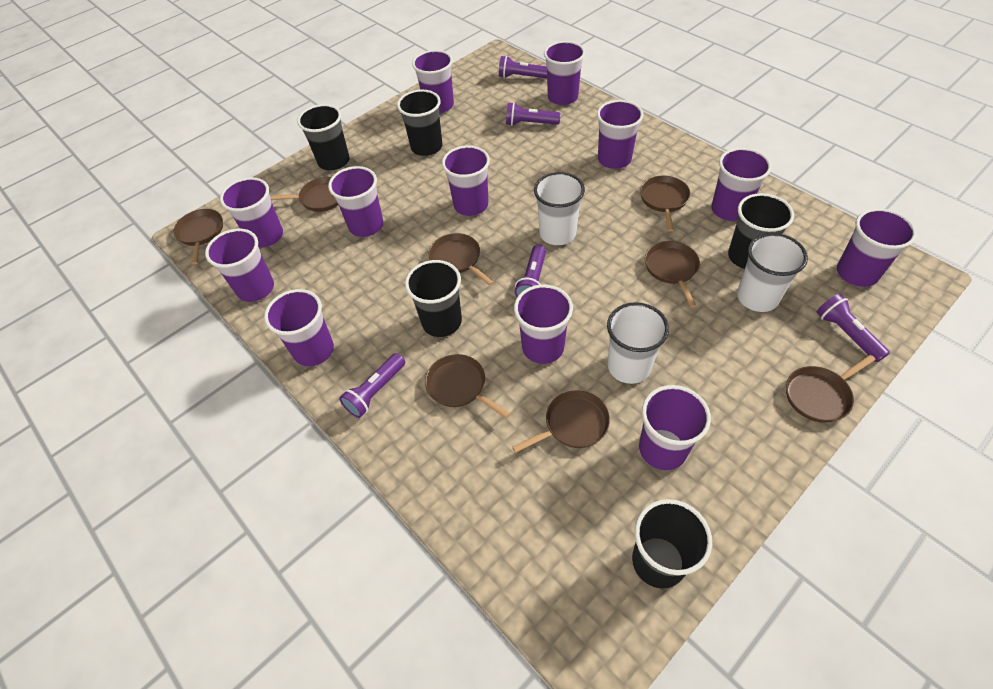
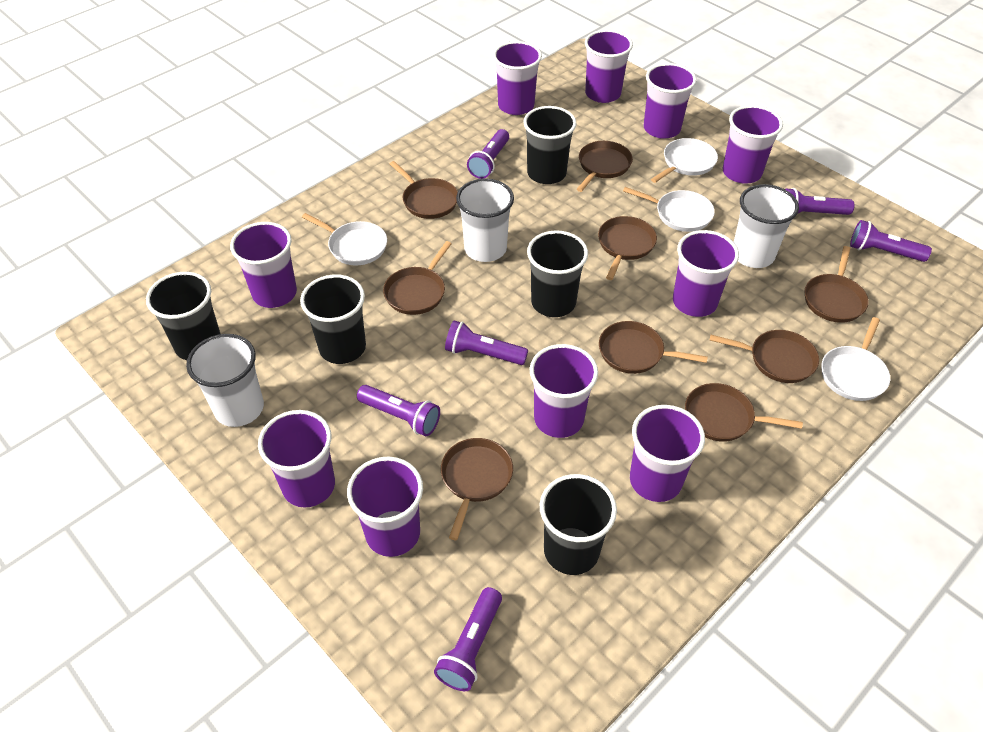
brown pan: [174,209,223,265] [270,177,338,212] [425,354,511,419] [429,233,494,286] [512,390,610,453] [640,176,690,232] [645,241,700,308] [786,355,875,423] = 8 -> [383,241,452,315] [390,161,458,219] [441,438,513,540] [577,141,633,192] [598,216,657,280] [599,321,708,374] [685,383,803,442] [710,330,819,383] [805,246,869,323] = 9
purple cup: [205,229,274,302] [220,177,283,248] [264,289,334,367] [328,166,384,237] [412,50,454,113] [442,145,490,216] [514,285,573,364] [544,41,585,105] [597,100,644,169] [639,385,711,470] [711,148,772,221] [837,208,917,287] = 12 -> [230,222,297,308] [258,410,335,508] [347,457,423,557] [493,41,542,115] [530,344,598,438] [585,30,633,103] [630,405,705,502] [644,63,697,139] [673,230,739,317] [723,105,783,184] = 10
purple flashlight: [339,353,405,418] [499,56,547,78] [506,102,561,126] [515,244,546,297] [817,294,890,362] = 5 -> [357,385,440,436] [434,587,502,691] [445,321,528,365] [467,129,509,179] [785,188,854,215] [850,220,932,262] = 6
white pan: none = 0 -> [302,213,387,266] [623,187,715,232] [651,138,718,183] [821,317,890,401] = 4

